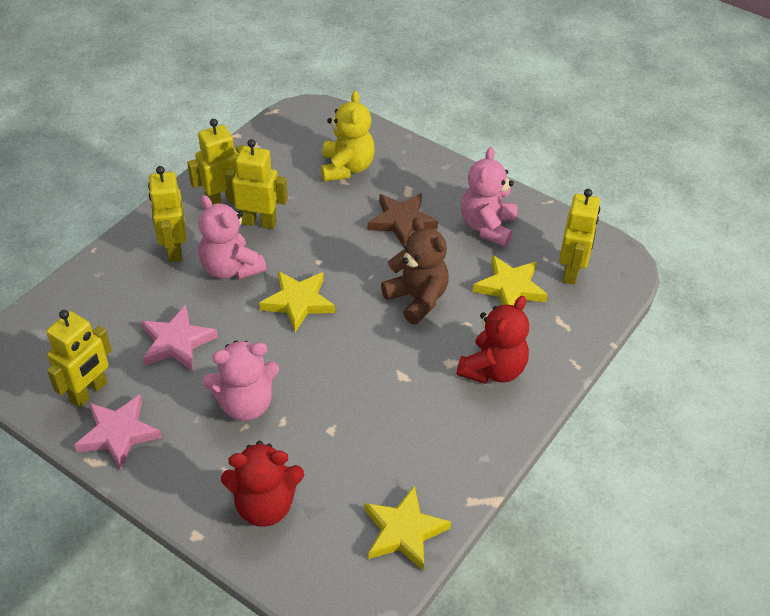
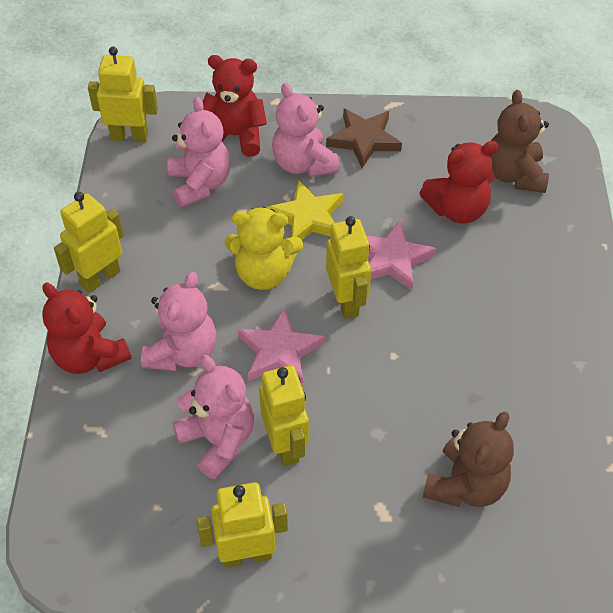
brown teddy bear: [381,217,449,324] = 1 -> [423,412,514,507] [491,90,549,193] = 2
pink teddy bear: [198,195,266,280] [203,341,279,421] [461,147,517,247] = 3 -> [141,272,216,371] [167,97,231,207] [172,355,254,480] [272,83,340,177] = 4
red teddy bear: [221,441,304,527] [456,296,529,384] = 2 -> [42,282,132,374] [203,55,267,157] [420,141,498,224] = 3
yellow star: [259,271,335,332] [364,486,451,570] [473,255,548,306] = 3 -> [266,180,343,240] = 1

